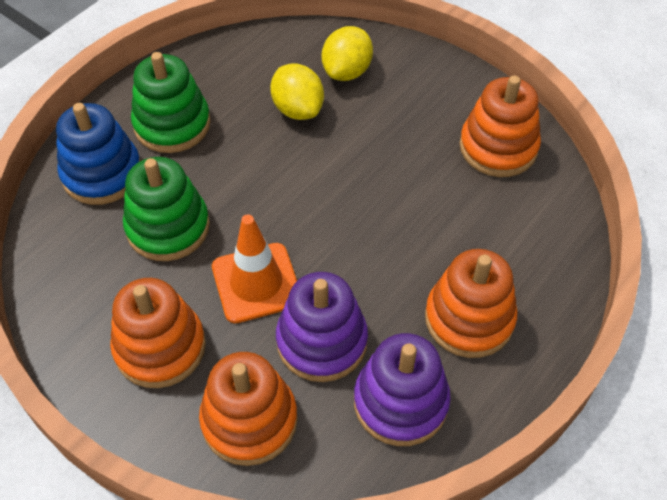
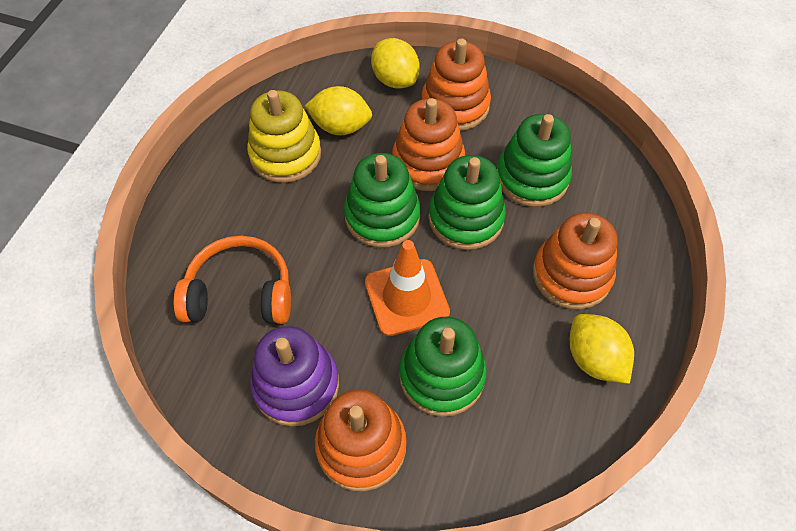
blue stacking toy: [56,103,141,205] = 1 -> none = 0
green stacking toy: [123,157,210,261] [131,52,211,153] = 2 -> [344,153,421,248] [399,317,487,417] [428,155,506,250] [497,114,572,207] = 4
orange headphones: none = 0 -> [173,236,291,324] = 1
purple stacking toy: [276,272,368,382] [354,333,451,446] = 2 -> [250,326,339,427] = 1
yellow lemon: [270,64,324,120] [322,26,373,81] = 2 -> [305,86,372,135] [371,38,420,89] [570,314,634,384] = 3
yellow stacking toy: none = 0 -> [247,90,321,183] = 1

